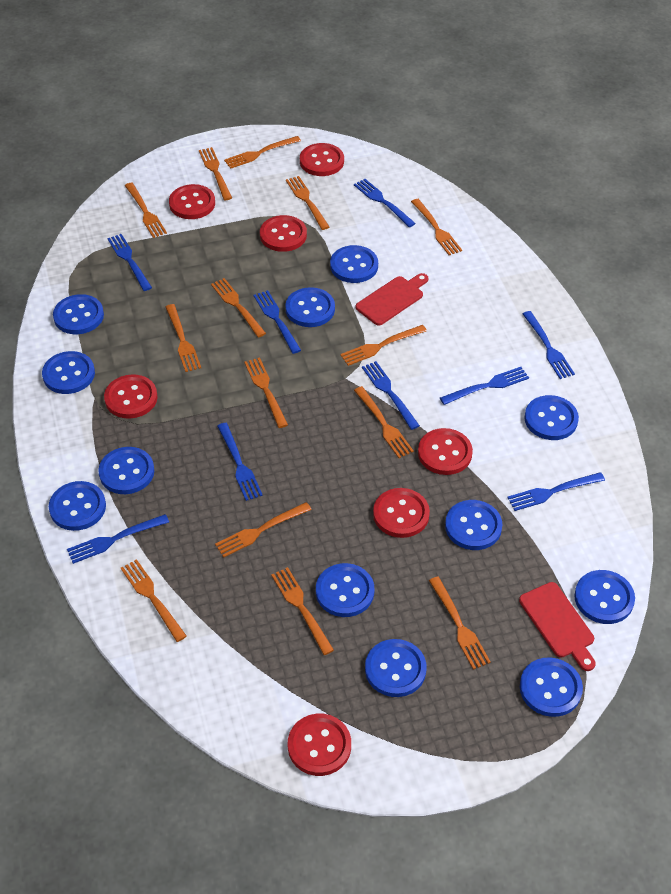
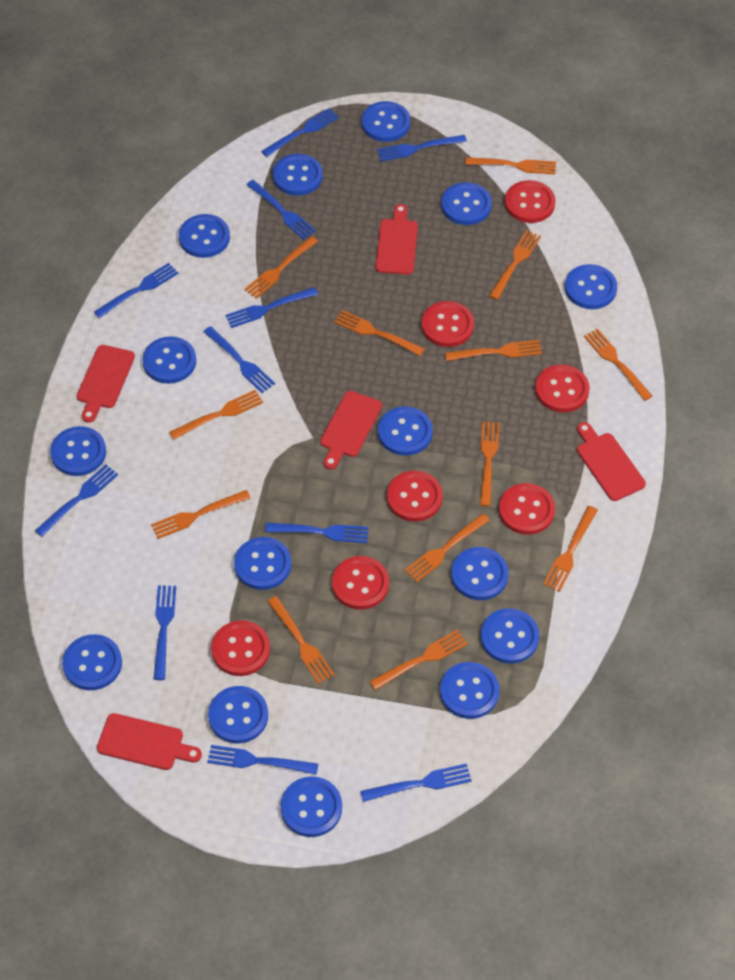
blue button: [42,351,95,394] [49,481,106,531] [53,294,104,334] [98,447,154,494] [285,287,335,327] [316,563,374,617] [330,245,378,283] [365,639,426,697] [445,500,502,550] [520,657,583,717] [524,395,579,440] [574,570,635,624] = 12 -> [50,426,106,476] [62,634,122,690] [142,336,196,384] [179,214,230,258] [208,686,268,743] [234,537,291,590] [273,154,323,196] [281,777,342,837] [362,101,410,142] [378,406,433,456] [440,662,500,719] [441,182,492,225] [451,547,509,600] [480,608,539,664] [565,264,617,309] = 15
blue fork: [67,514,169,564] [107,234,152,291] [217,423,263,501] [254,290,301,354] [354,179,416,227] [362,361,420,430] [440,367,529,405] [507,472,605,511] [523,311,575,379] = 9 -> [35,465,118,537] [94,263,178,318] [154,586,176,680] [203,326,275,393] [207,745,318,775] [225,287,318,328] [247,180,316,240] [261,108,339,157] [265,523,369,543] [360,763,472,802] [377,135,467,162] = 11
orange fork: [121,559,187,642] [125,183,167,238] [166,304,201,372] [199,147,232,200] [211,278,266,337] [215,502,312,557] [224,136,301,169] [244,357,288,428] [271,567,334,655] [286,176,329,230] [340,325,427,366] [354,386,414,458] [411,199,462,255] [429,577,491,670] = 14 -> [151,490,250,539] [169,390,263,440] [244,236,318,299] [267,596,335,684] [334,310,425,356] [370,630,468,690] [404,513,490,583] [445,340,542,361] [465,157,556,174] [480,421,500,507] [489,230,541,300] [543,506,598,592] [584,329,652,401] = 13
red cutting board: [356,273,428,325] [519,582,596,671] = 2 -> [77,345,135,423] [97,713,202,770] [320,391,382,470] [376,204,418,275] [577,422,646,501] = 5

